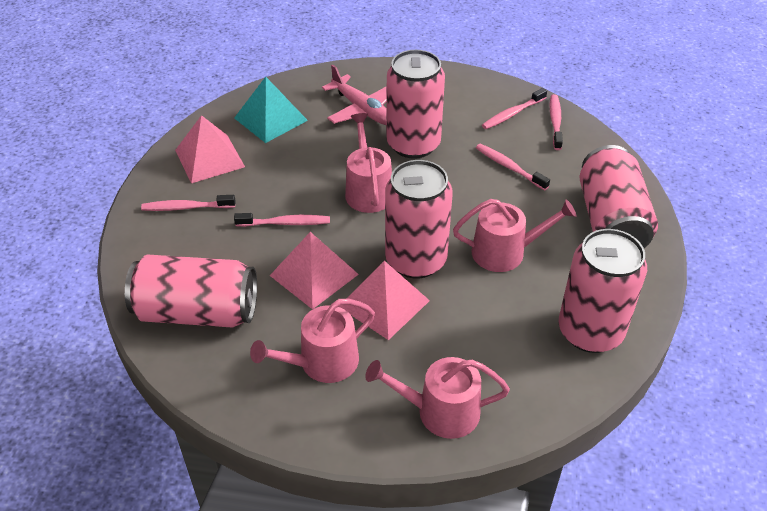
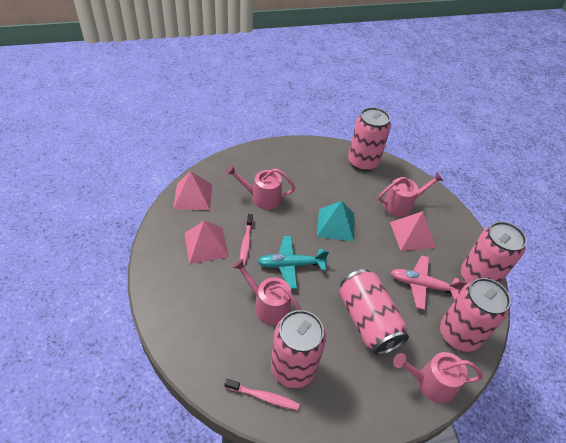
pink toothbrush: [141,195,236,211] [234,213,330,227] [476,144,550,191] [482,88,547,129] [550,94,563,150] = 5 -> [224,379,300,410] [240,214,253,266] = 2
turquoise plane: none = 0 -> [257,236,329,289] = 1

